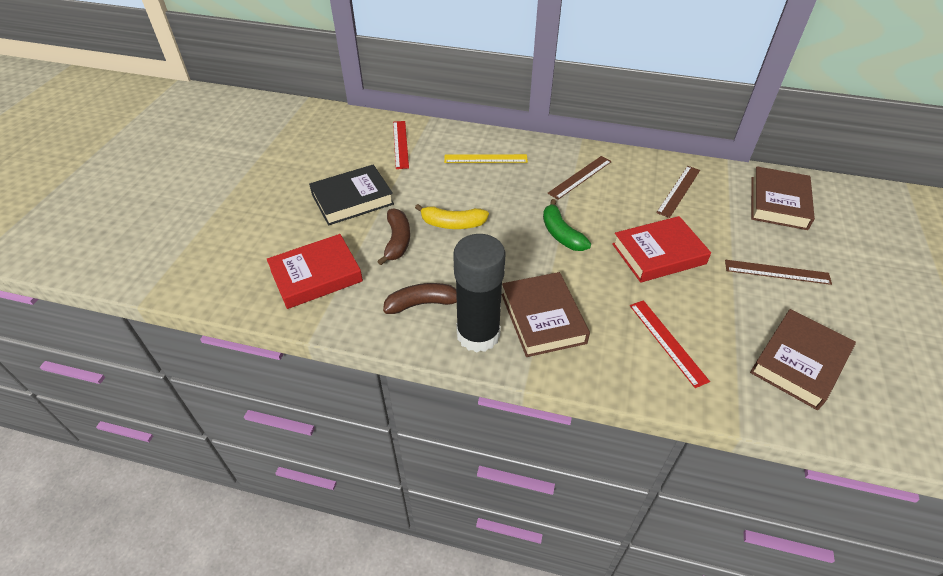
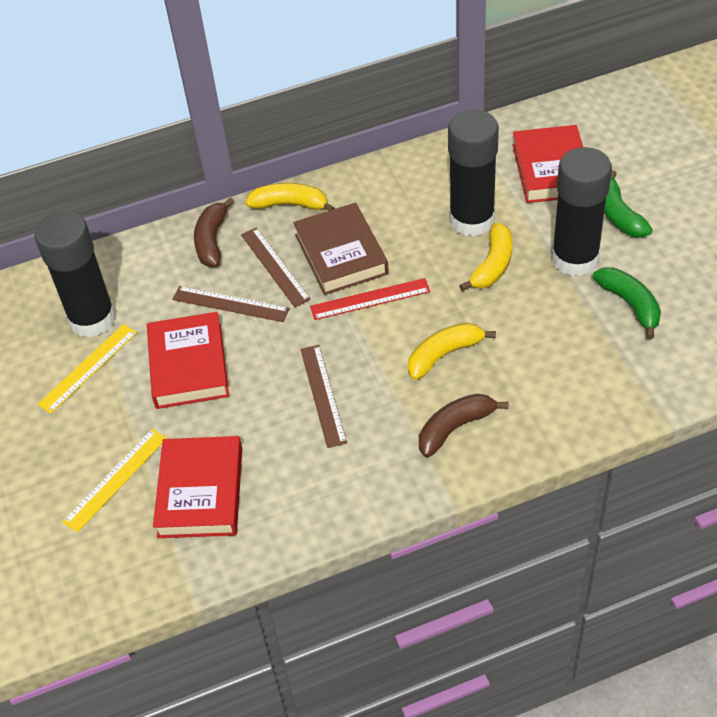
black book: [309,164,394,226] = 1 -> none = 0
black glue stick: [453,234,506,353] = 1 -> [35,211,116,337] [448,110,499,237] [552,147,612,276] = 3
brown book: [501,272,590,357] [750,309,856,410] [751,166,815,230] = 3 -> [293,203,389,295] = 1
green banana: [543,199,591,251] = 1 -> [593,267,661,339] [604,170,653,238] = 2
red book: [267,234,363,309] [612,216,711,283] = 2 -> [147,312,229,409] [153,436,242,538] [512,125,583,203] = 3
red ruler: [393,121,409,169] [630,300,710,388] = 2 -> [310,278,430,320] = 1
yellow banana: [415,204,489,229] = 1 -> [245,183,335,211] [408,323,496,380] [459,223,512,291] = 3
yellow ruler: [444,154,528,163] = 1 -> [37,324,137,414] [62,429,167,532] = 2

